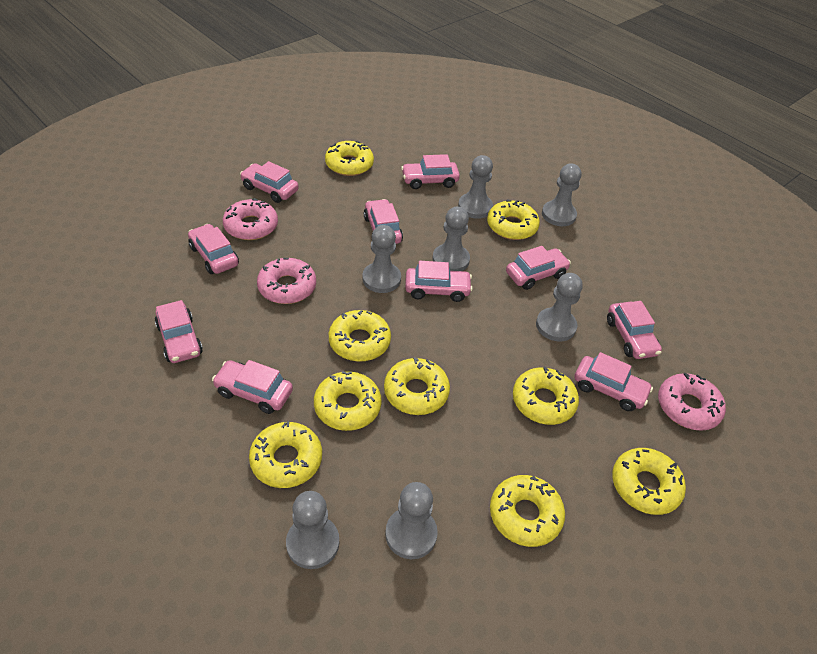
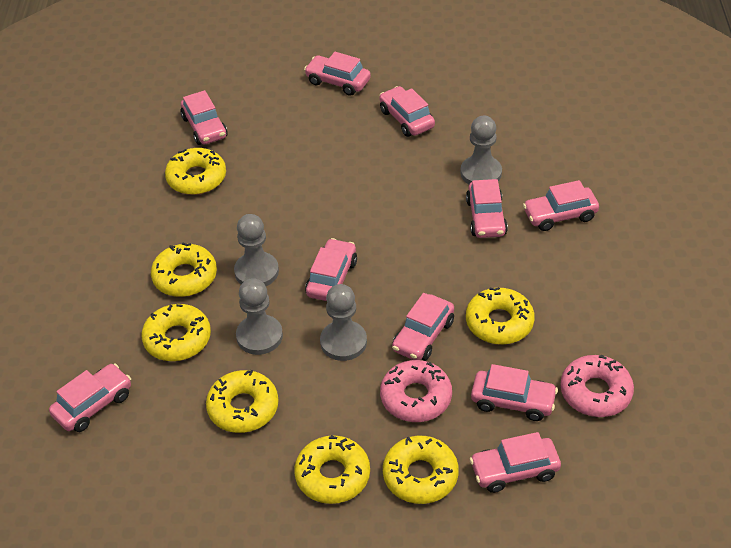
grey pawn: [286,491,339,569] [362,225,401,293] [385,482,438,559] [432,207,470,271] [458,155,493,219] [536,273,583,342] [542,163,581,226] = 7 -> [234,214,279,286] [236,278,283,355] [320,284,367,361] [460,116,502,185] = 4
pink donut: [223,198,278,240] [257,258,316,304] [658,373,726,431] = 3 -> [380,360,452,422] [560,355,634,417] = 2
yellow donut: [249,421,322,488] [314,371,382,431] [325,141,374,176] [329,310,391,362] [384,357,450,415] [487,199,540,240] [490,475,565,547] [513,367,579,425] [612,448,686,515] = 9 -> [142,304,211,361] [151,243,217,297] [165,148,226,195] [206,370,279,433] [294,435,370,504] [383,436,459,504] [466,287,535,345] = 7

